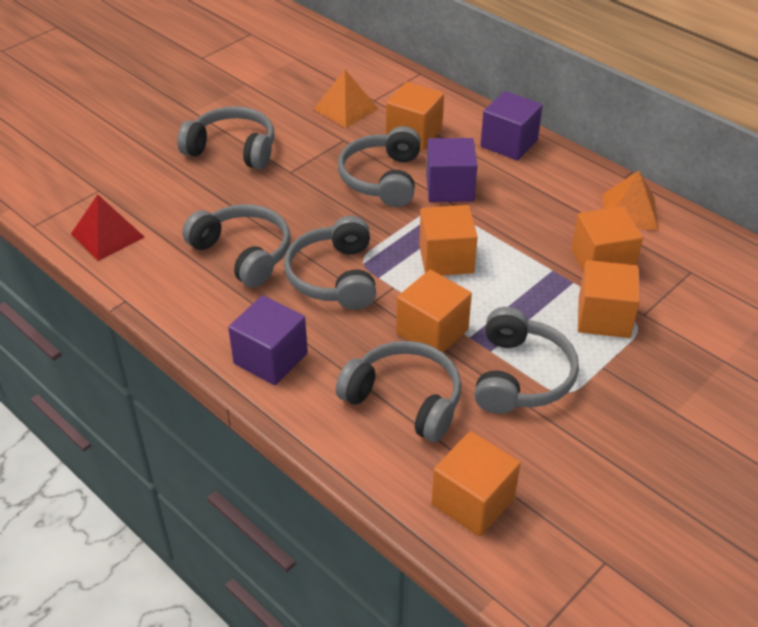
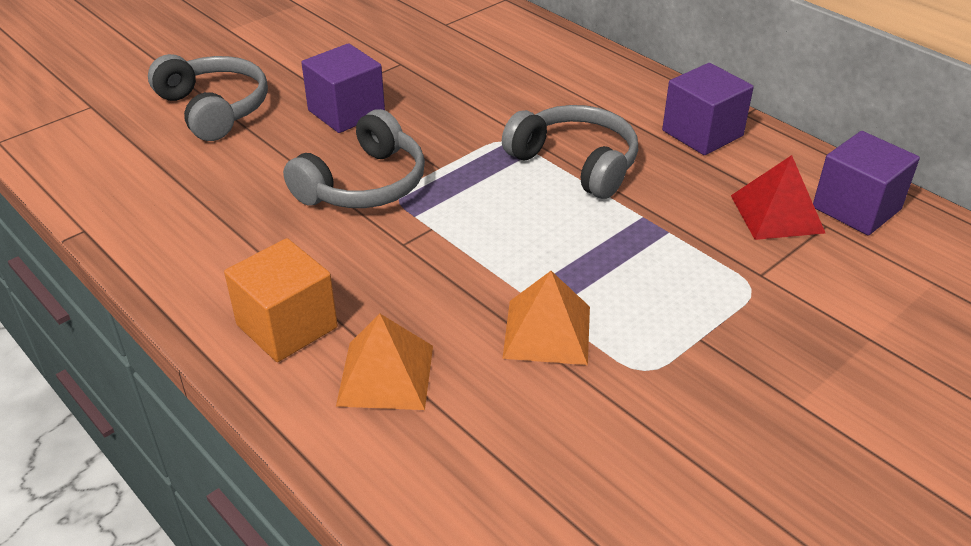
grey headphones: [177,106,274,169] [182,204,291,288] [284,216,376,310] [336,341,462,442] [338,126,421,207] [474,307,579,414] = 6 -> [148,54,268,141] [283,109,425,208] [502,105,638,199] = 3
orange cube: [386,82,444,150] [396,269,472,352] [419,205,478,275] [431,431,521,537] [571,206,643,272] [578,260,640,338] = 6 -> [224,238,338,362] = 1

